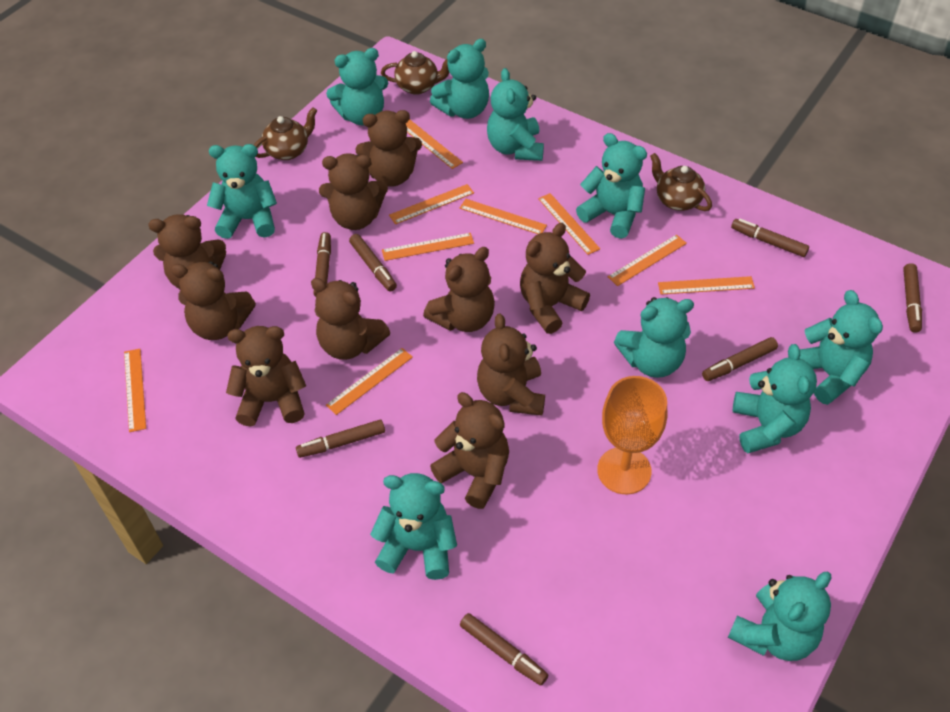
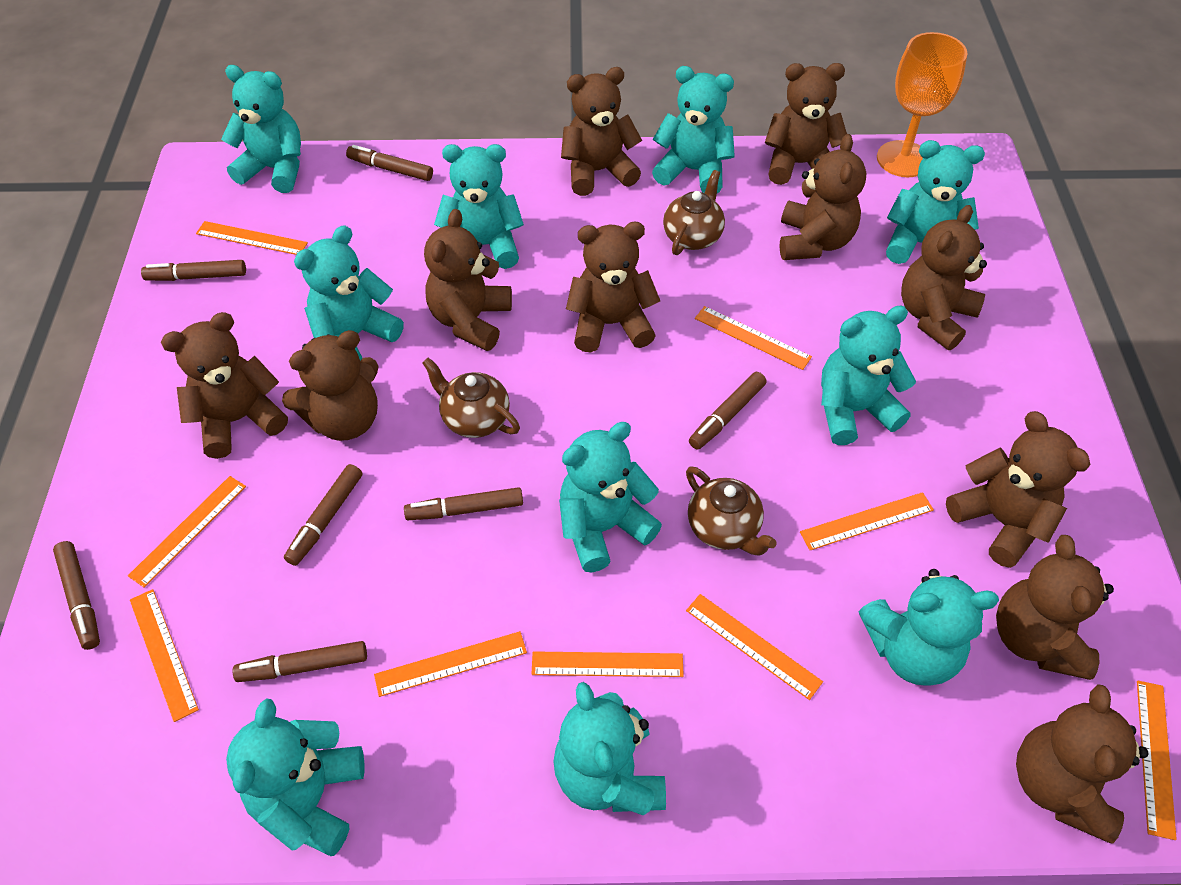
brown teddy bear: [148,214,226,289] [171,261,256,340] [226,326,306,427] [311,278,390,360] [319,153,388,230] [356,110,422,187] [423,247,495,332] [430,392,509,509] [477,314,545,416] [520,223,590,334] = 10 -> [161,312,288,459] [282,330,379,441] [424,209,512,351] [561,67,642,196] [566,222,660,353] [765,63,847,185] [779,134,866,260] [901,205,987,350] [946,411,1091,568] [996,535,1114,680] [1016,684,1148,844] = 11

